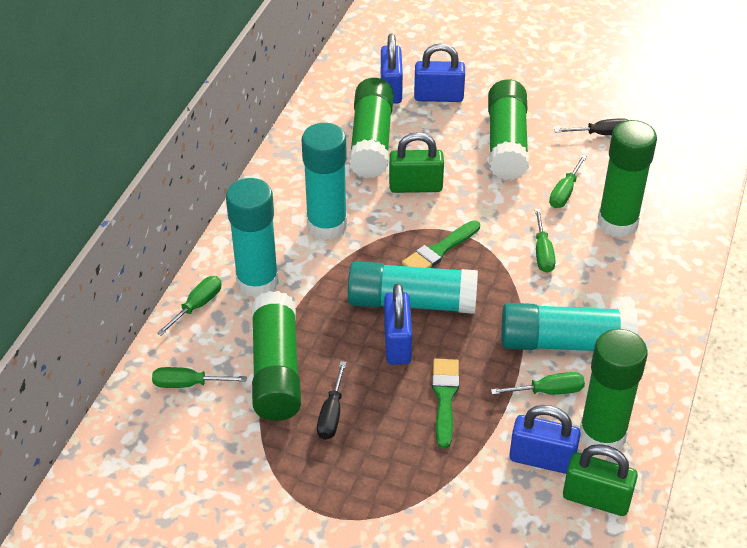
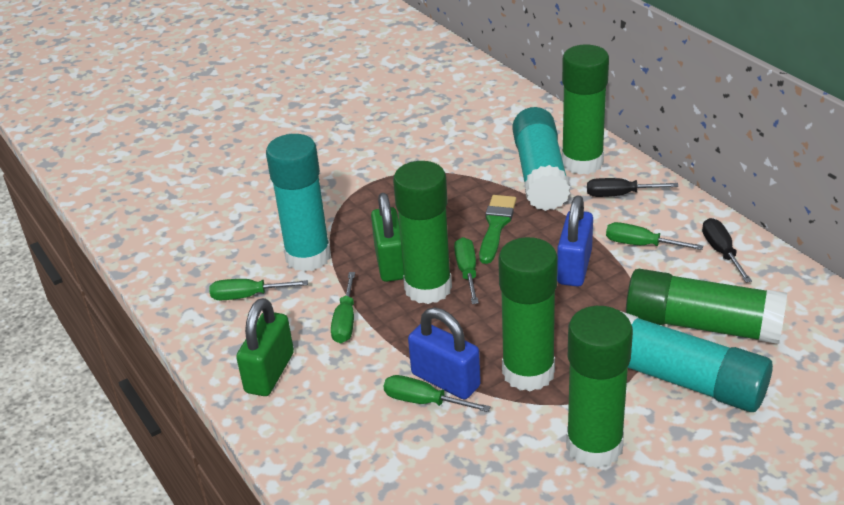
blue padlock: [381,34,403,104] [384,283,412,365] [414,43,465,102] [509,405,581,474] = 4 -> [408,308,481,399] [557,196,593,287] = 2
green brush: [402,220,480,268] [432,359,459,449] = 2 -> [479,195,516,264] = 1
turquoise glue stick: [226,178,279,298] [302,123,347,240] [348,261,478,314] [501,303,638,351] = 4 -> [266,134,331,272] [512,107,571,211] [621,311,773,412] = 3

